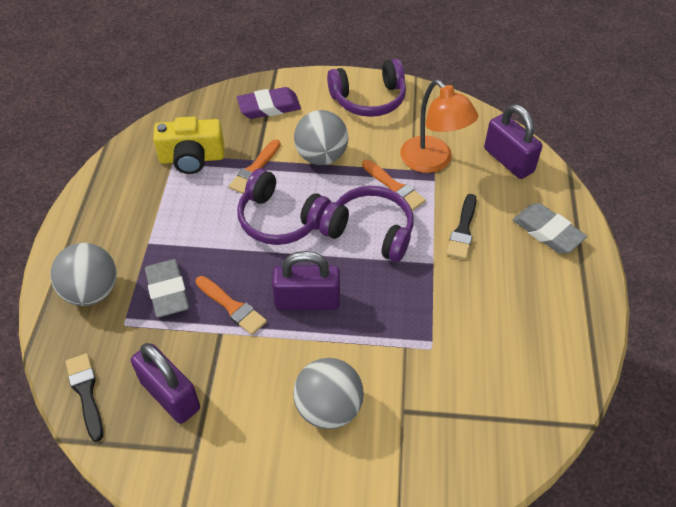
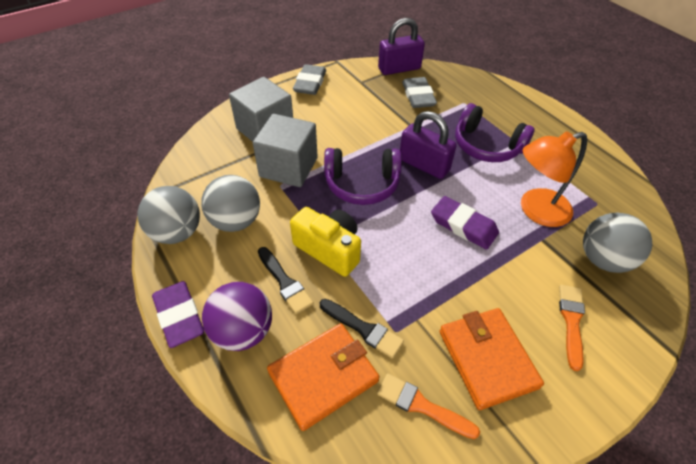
grey cube: none = 0 -> [229,77,293,142] [253,114,318,187] = 2
orange brush: [195,276,267,335] [229,139,281,194] [362,160,426,211] = 3 -> [377,373,480,439] [559,285,585,371] = 2
orange wallet: none = 0 -> [267,323,380,431] [440,308,544,410] = 2
purple ball: none = 0 -> [202,282,272,351] = 1
purple eraser: [237,87,301,119] = 1 -> [152,281,204,348] [431,196,499,250] = 2
purple headphones: [237,168,331,245] [319,186,414,262] [327,59,406,117] = 3 -> [324,148,402,205] [455,103,535,162] = 2
purple padlock: [131,343,200,424] [272,251,340,310] [484,104,542,179] = 3 -> [378,18,425,75] [400,111,457,179] = 2

